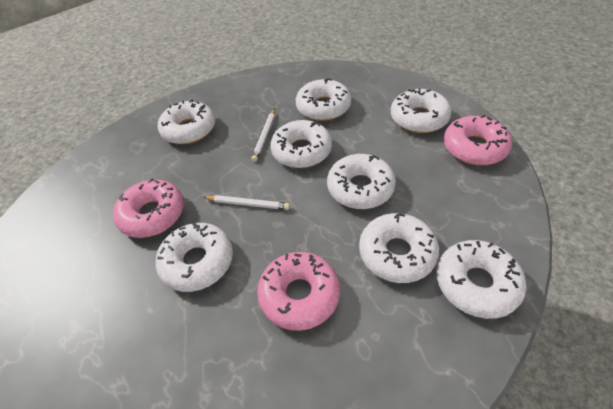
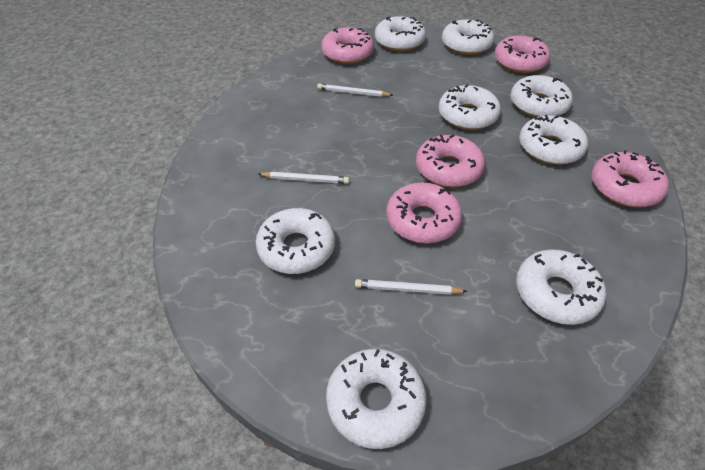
pink donut: [113,178,184,238] [257,252,340,331] [444,115,512,165] = 3 -> [321,27,374,64] [386,183,462,244] [416,135,485,187] [495,35,550,73] [591,150,669,207] = 5
white pencil: [203,195,290,210] [251,109,275,162] = 2 -> [258,172,349,184] [317,84,393,97] [355,279,468,295] = 3

